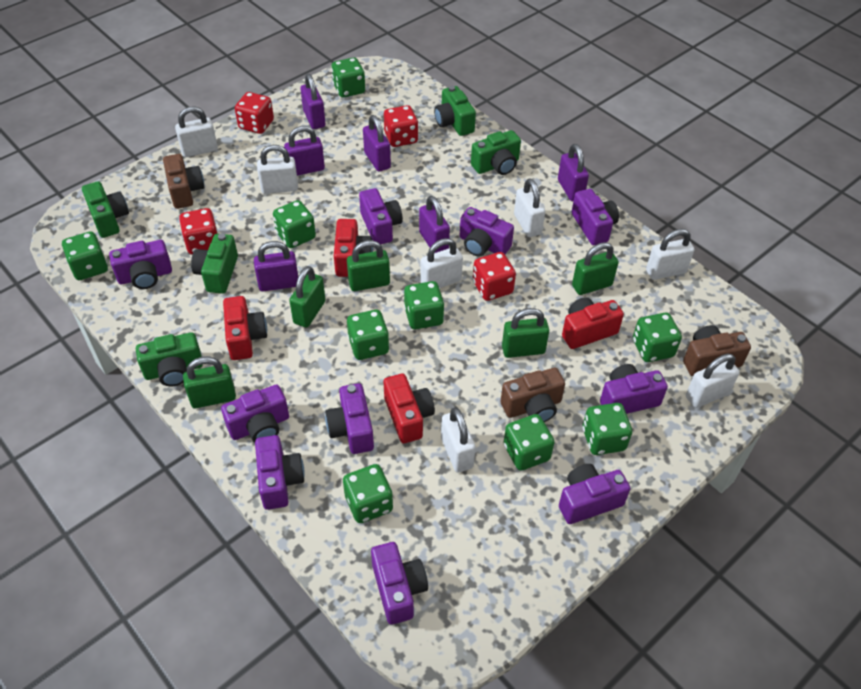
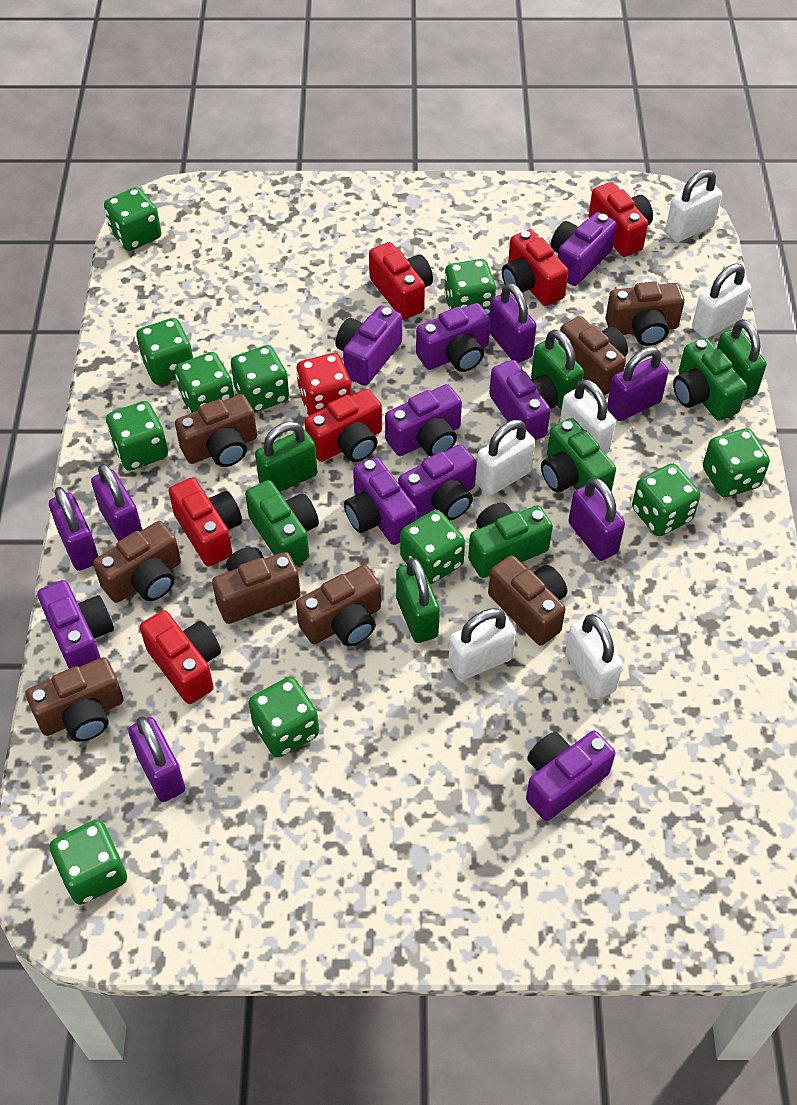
brown camera: [163,154,205,209] [501,368,565,422] [683,325,751,376] = 3 -> [26,657,123,742] [93,521,181,603] [175,394,257,467] [212,547,301,624] [296,565,381,646] [488,555,567,646] [558,316,628,395] [605,281,685,346] = 8
green camera: [82,181,129,238] [136,332,203,386] [191,233,238,294] [434,86,476,136] [471,130,521,175] = 5 -> [245,480,319,565] [468,502,553,578] [541,418,616,492] [673,338,747,421] = 4
green dice: [62,231,108,280] [273,200,316,248] [332,57,365,98] [343,464,393,523] [347,310,389,360] [404,281,444,329] [504,414,555,471] [583,403,632,455] [633,313,682,362] = 9 -> [50,819,127,905] [104,187,162,251] [106,401,168,471] [137,318,193,385] [175,352,234,413] [231,345,289,413] [248,677,319,757] [400,510,465,584] [444,259,496,316] [632,464,700,536] [703,428,770,497] = 11
green padlock: [183,356,236,408] [289,266,326,328] [347,240,390,291] [502,308,549,358] [572,242,619,295] = 5 -> [255,421,317,492] [396,558,440,643] [531,330,584,410] [717,319,767,400] = 4
purple camera: [109,240,172,289] [221,384,289,442] [255,435,305,510] [325,383,374,454] [359,188,403,244] [371,542,428,625] [460,207,514,257] [559,464,630,524] [572,189,619,245] [600,364,668,414] = 10 -> [37,580,114,669] [336,305,402,386] [344,457,417,545] [385,384,462,457] [398,444,477,520] [416,303,491,372] [489,360,558,440] [526,731,615,821] [550,212,617,286] = 9
red camera: [223,296,267,360] [334,219,373,277] [384,374,435,443] [562,297,624,349] = 4 -> [140,610,221,704] [169,477,242,567] [305,389,382,462] [369,242,433,320] [502,229,569,306] [588,182,653,257] = 6
red dice: [179,208,218,254] [235,92,274,134] [384,105,418,147] [473,252,516,301] = 4 -> [296,353,352,416] = 1
white padlock: [175,107,218,157] [257,145,298,194] [420,238,463,288] [441,408,476,473] [514,178,545,237] [646,229,694,280] [686,354,740,408] = 7 -> [448,608,516,681] [476,420,535,496] [560,379,616,454] [565,614,623,699] [665,169,722,242] [692,264,751,338] = 6

